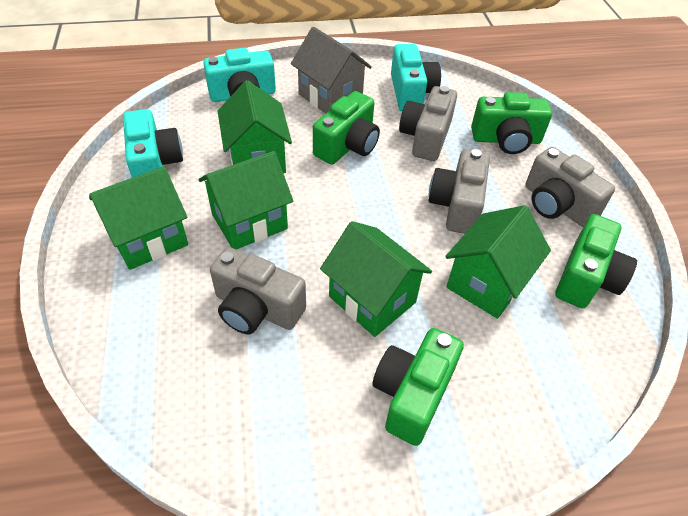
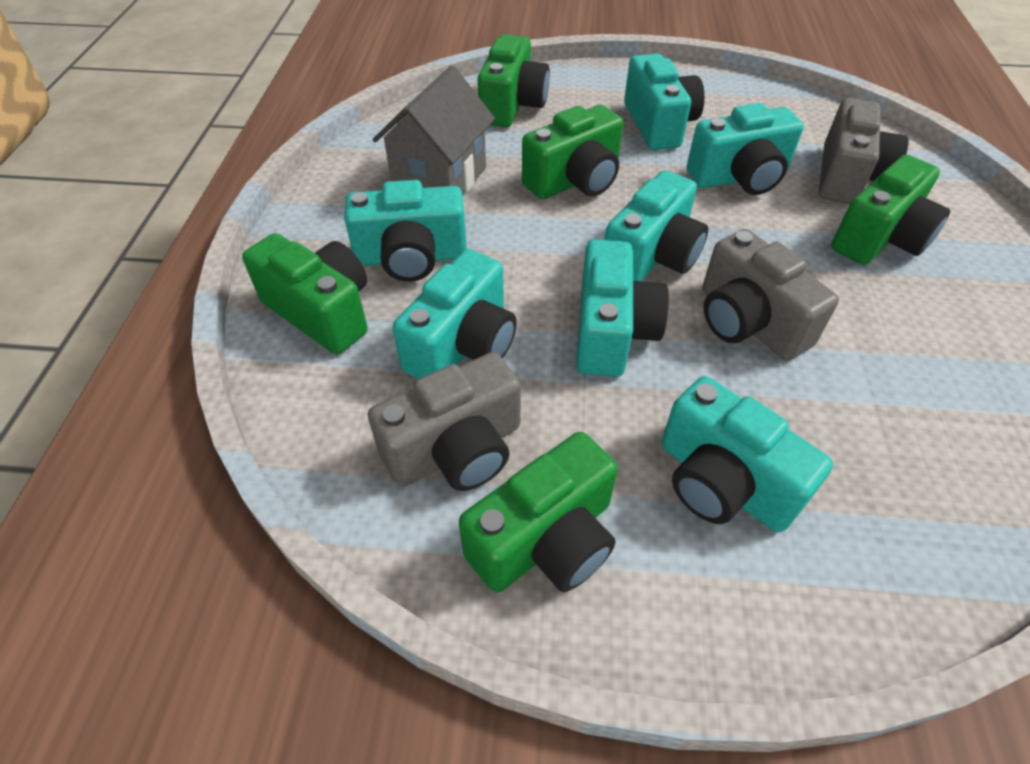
green camera: [313,91,380,164] [372,328,464,446] [471,92,552,154] [555,214,637,308] = 4 -> [242,233,368,354] [459,432,618,593] [477,34,550,127] [522,105,623,199] [831,155,950,265] = 5
green house: [89,166,188,270] [198,151,293,249] [218,80,292,173] [320,221,432,337] [445,205,551,319] = 5 -> none = 0
grey camera: [210,247,306,334] [399,86,457,161] [428,149,490,234] [525,147,615,227] = 4 -> [368,352,521,491] [702,229,839,361] [819,98,909,204] = 3
turquoise camera: [123,109,183,178] [203,48,276,102] [391,44,441,111] = 3 -> [344,180,467,282] [393,249,517,379] [576,239,669,377] [604,170,708,281] [624,53,705,150] [661,376,833,532] [687,103,804,195] = 7

